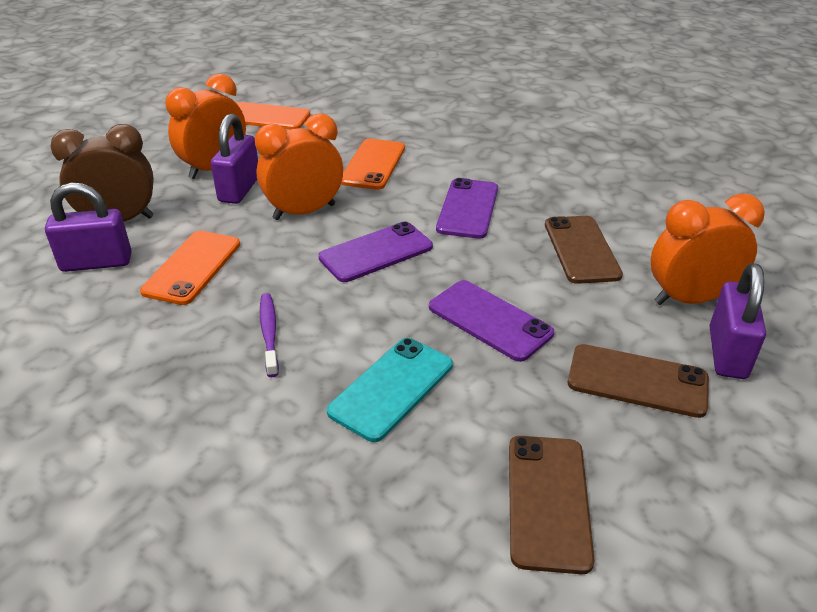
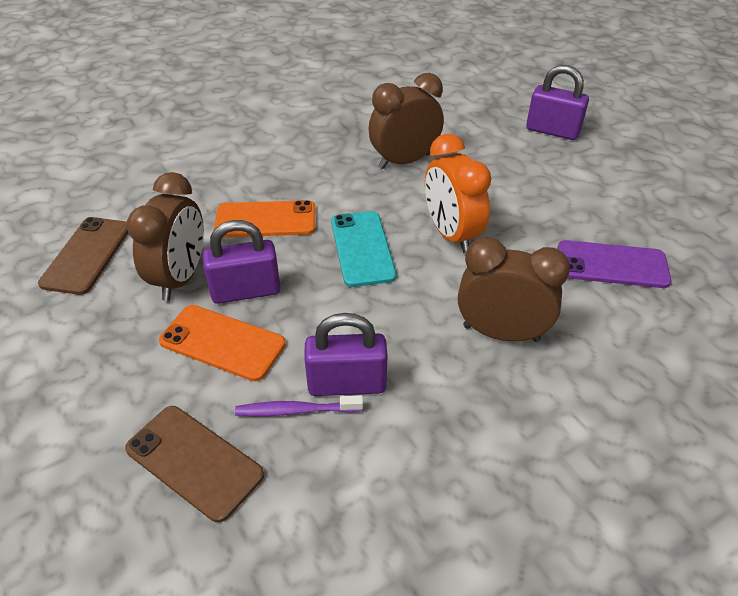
brown clock: [51,124,154,222] = 1 -> [127,172,204,301] [369,73,444,169] [458,237,570,342] = 3
brown phone: [509,436,595,574] [545,216,623,284] [568,344,709,418] = 3 -> [38,217,128,295] [125,406,264,523] = 2
orange clock: [165,74,246,179] [255,113,343,220] [651,194,765,305] = 3 -> [425,134,491,253] = 1
orange phone: [140,231,240,305] [236,102,310,130] [341,139,405,190] = 3 -> [159,305,286,381] [214,200,315,237] = 2
purple phone: [318,222,433,282] [429,280,554,362] [436,178,498,239] = 3 -> [558,240,671,288] = 1

